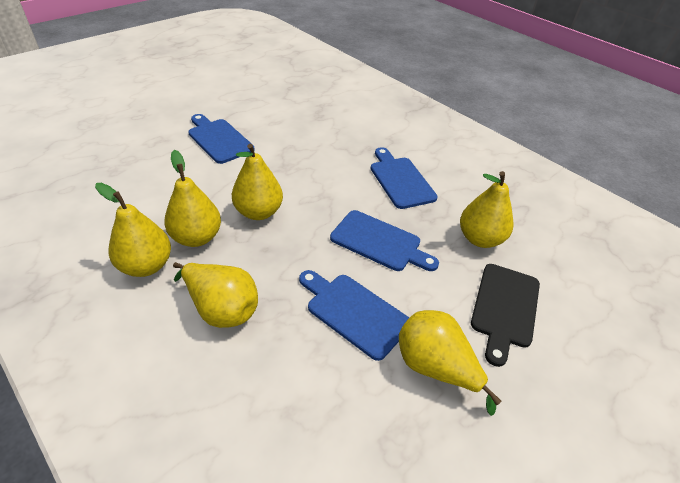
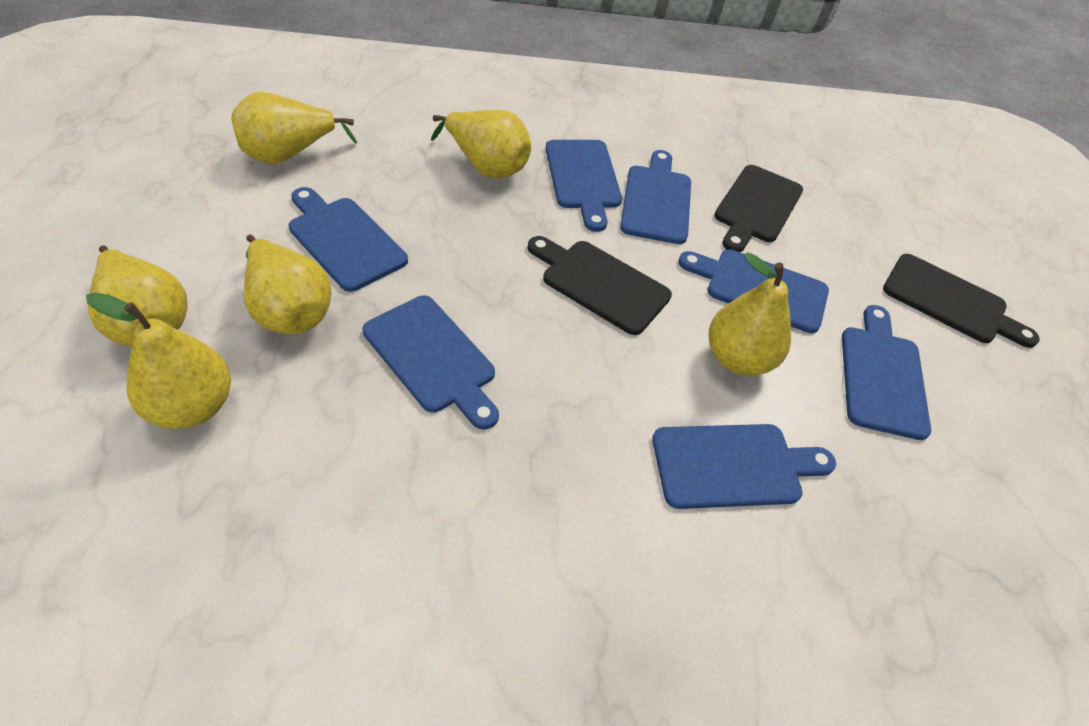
black cutting board: [471,264,540,367] = 1 -> [528,236,672,335] [714,165,803,252] [883,254,1039,348] = 3
blue cutting board: [188,114,254,164] [299,270,409,361] [330,210,439,271] [371,147,438,209] = 4 -> [289,187,408,292] [363,296,499,430] [546,140,622,232] [620,150,691,244] [652,424,836,509] [678,249,829,333] [842,305,931,440] = 7

